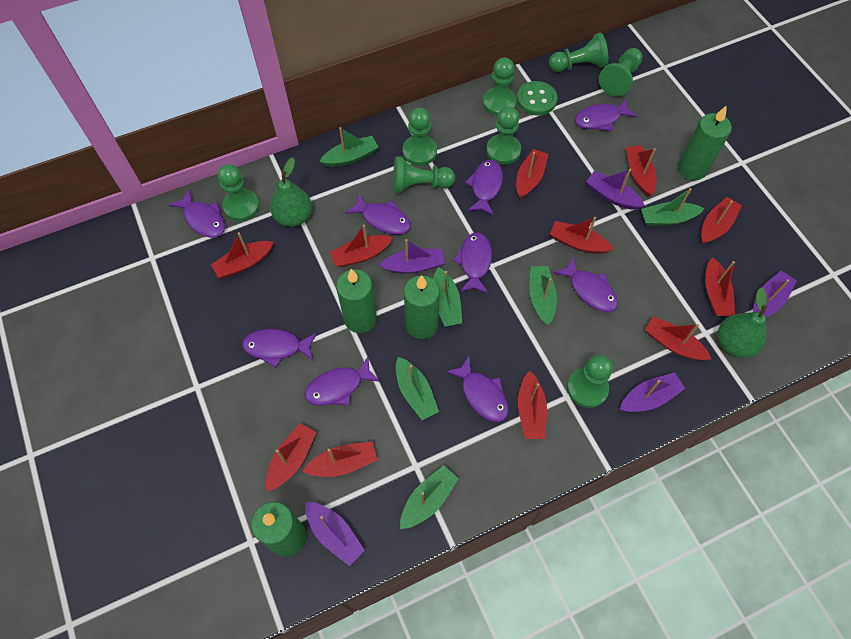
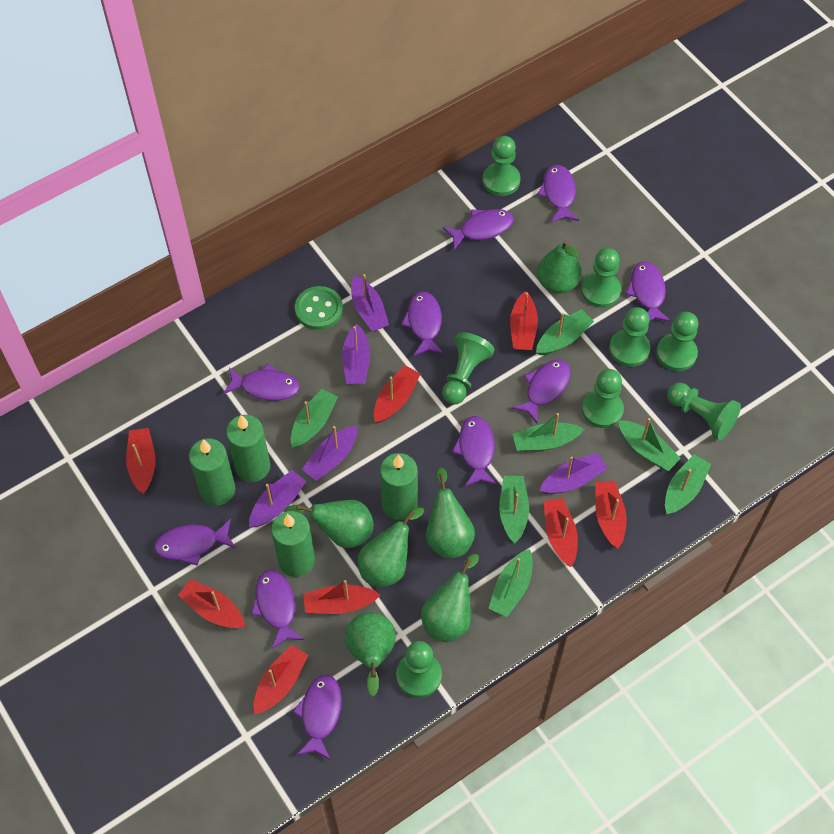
green boat: [319,127,378,167] [396,357,439,420] [400,465,459,529] [433,267,462,327] [530,266,557,325] [641,188,704,226] = 6 -> [291,389,338,448] [488,549,533,617] [499,476,529,543] [512,413,584,452] [536,309,594,355] [618,418,681,471] [665,454,711,514] = 7
green pear: [270,157,312,227] [718,287,767,358] = 2 -> [284,500,374,548] [345,612,396,696] [358,507,424,588] [421,554,479,642] [426,468,475,558] [537,241,582,293] = 6
purple fish: [169,189,225,238] [242,329,317,368] [304,357,381,406] [345,194,411,235] [445,355,509,422] [453,232,492,294] [465,160,503,216] [553,256,618,312] [575,99,637,131] = 9 -> [154,519,236,566] [223,363,300,401] [251,570,304,649] [293,675,342,760] [401,292,444,356] [443,209,514,250] [452,416,497,486] [511,360,571,424] [537,165,579,223] [626,261,671,322] = 10
red boat: [211,232,274,278] [266,423,316,492] [303,441,377,477] [330,225,393,267] [516,149,549,199] [518,371,547,439] [550,217,614,254] [626,145,656,197] [645,316,711,360] [701,197,742,244] [705,257,735,316] = 11 -> [126,428,156,494] [178,579,245,628] [254,644,308,715] [303,580,380,614] [374,365,421,423] [510,291,538,350] [544,498,578,567] [595,480,627,549] = 8

